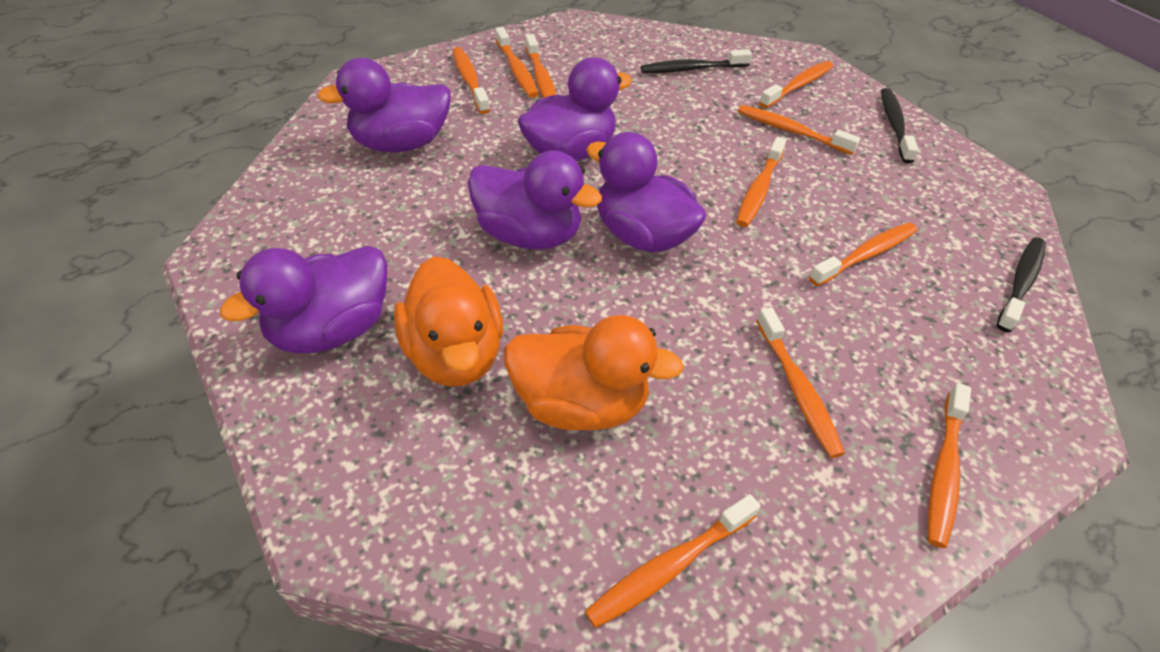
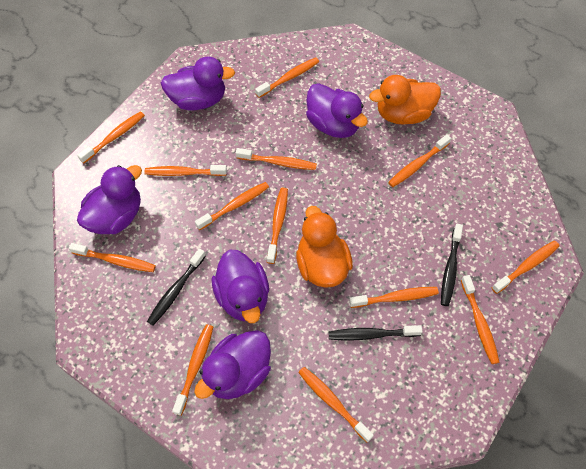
orange toothbrush: [452,47,490,114] [495,27,539,98] [525,34,557,98] [585,494,761,628] [736,137,786,227] [738,105,860,155] [756,308,845,458] [759,61,833,108] [809,223,917,286] [928,383,971,548] = 10 -> [69,243,156,272] [77,111,145,164] [144,165,227,176] [172,324,213,416] [195,182,269,230] [236,148,317,170] [255,57,319,98] [267,188,288,264] [298,367,374,442] [349,287,439,308] [388,135,451,187] [461,275,499,364] [492,241,560,294] = 13

